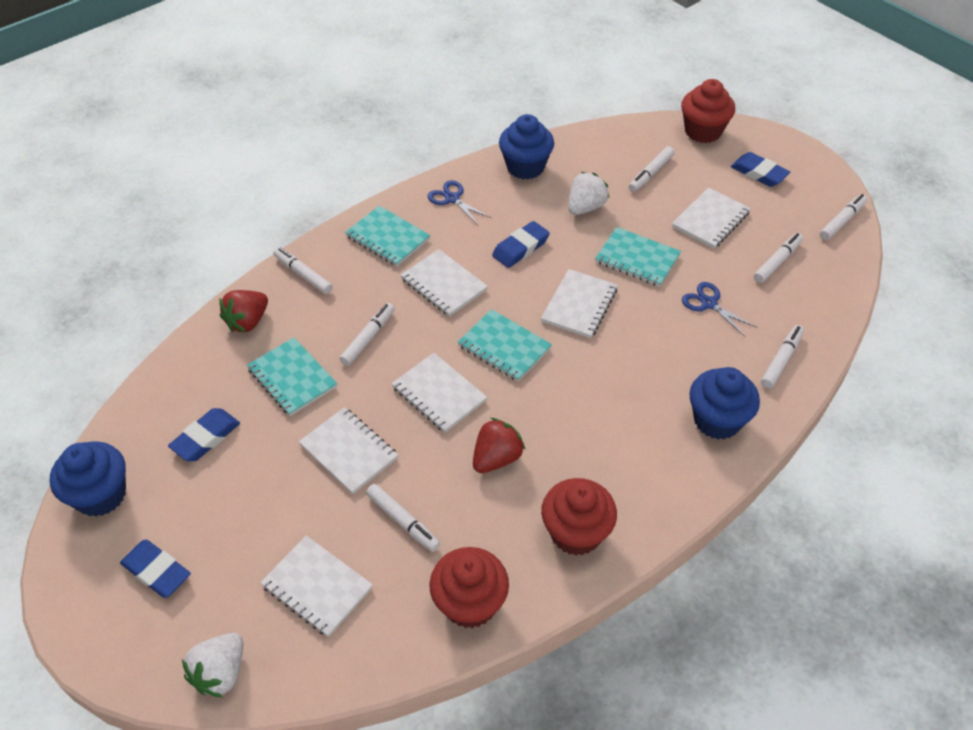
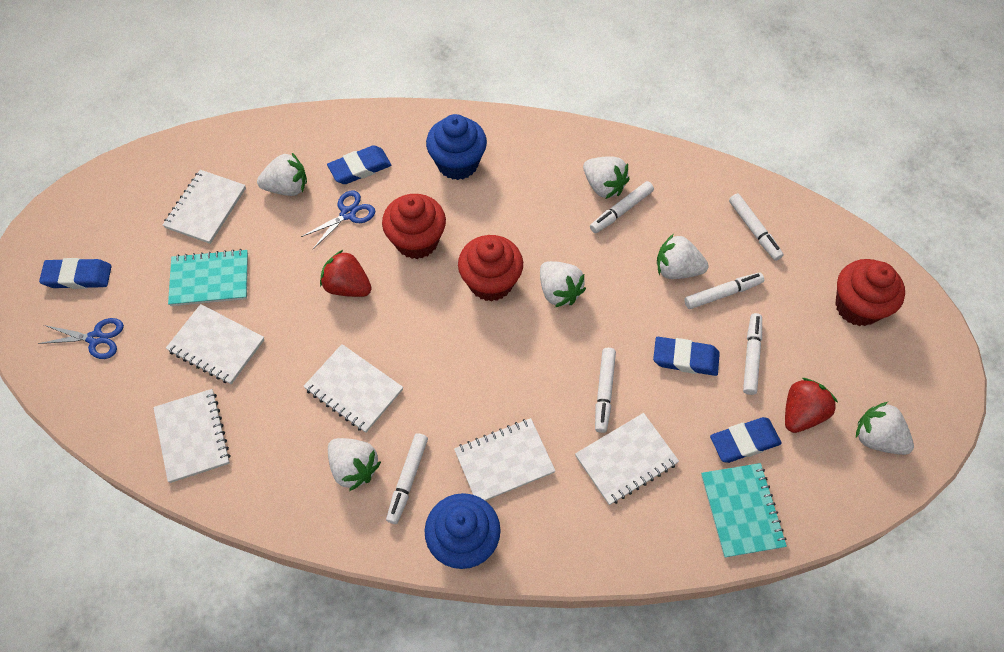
blue cupcake: [50,441,126,517] [499,114,554,180] [690,367,760,440] = 3 -> [424,493,501,569] [426,114,487,180] = 2
turquoise notebook: [247,337,337,416] [345,206,430,266] [458,309,552,382] [595,227,681,287] = 4 -> [168,249,248,306] [701,463,787,558] = 2
white marker: [274,247,333,294] [340,303,395,366] [366,484,440,552] [629,146,674,192] [754,233,803,283] [761,325,804,388] [820,194,867,240] = 7 -> [386,433,428,524] [590,181,654,233] [595,348,616,433] [684,273,764,309] [729,194,784,261] [743,313,762,395] = 6
white strawberry: [182,633,243,698] [568,172,609,215] = 2 -> [257,153,307,196] [328,438,381,491] [540,261,586,307] [583,156,630,199] [657,234,709,279] [856,402,914,455] = 6

